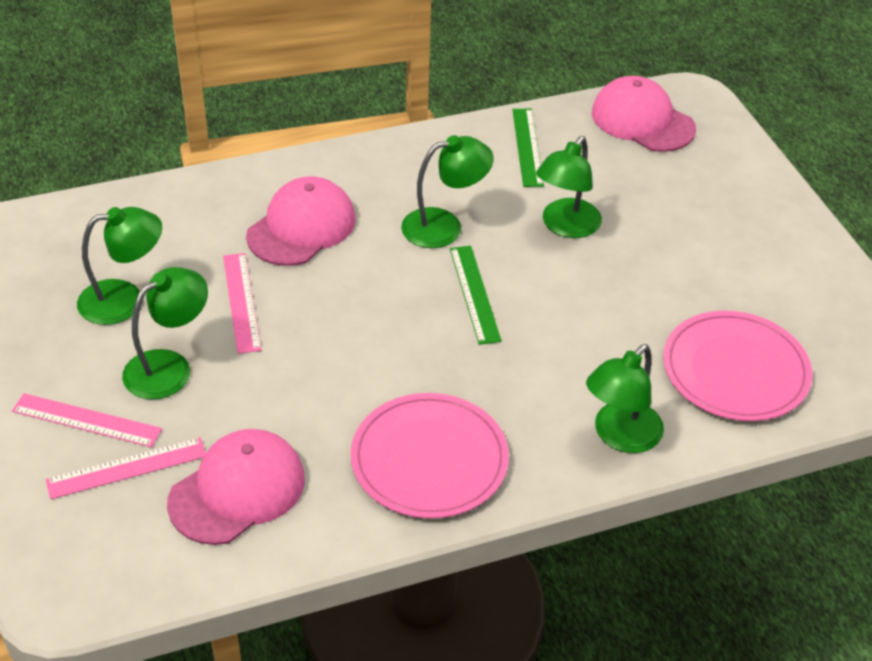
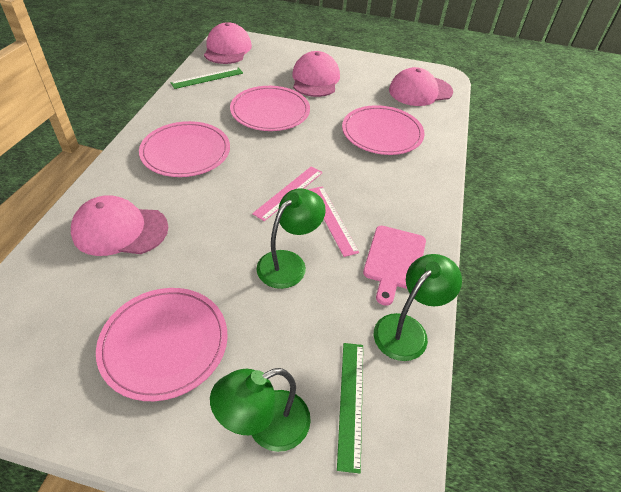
green lamp: [77,207,162,325] [122,267,208,400] [401,135,494,248] [536,136,602,238] [586,344,664,453] = 5 -> [210,368,311,452] [257,189,326,289] [374,254,462,361] = 3
pink cap: [167,429,305,545] [246,177,356,266] [592,76,696,152] = 3 -> [71,195,168,256] [204,22,252,64] [292,51,340,97] [389,67,453,106] = 4
pink cutting board: none = 0 -> [363,226,426,306] = 1
pink plate: [351,393,509,518] [663,311,812,421] = 2 -> [96,288,228,401] [139,121,230,177] [230,86,310,131] [342,105,425,155] = 4
pink ruler: [12,393,162,447] [46,438,206,499] [223,253,261,354] = 3 -> [252,166,323,221] [309,186,359,257] = 2

